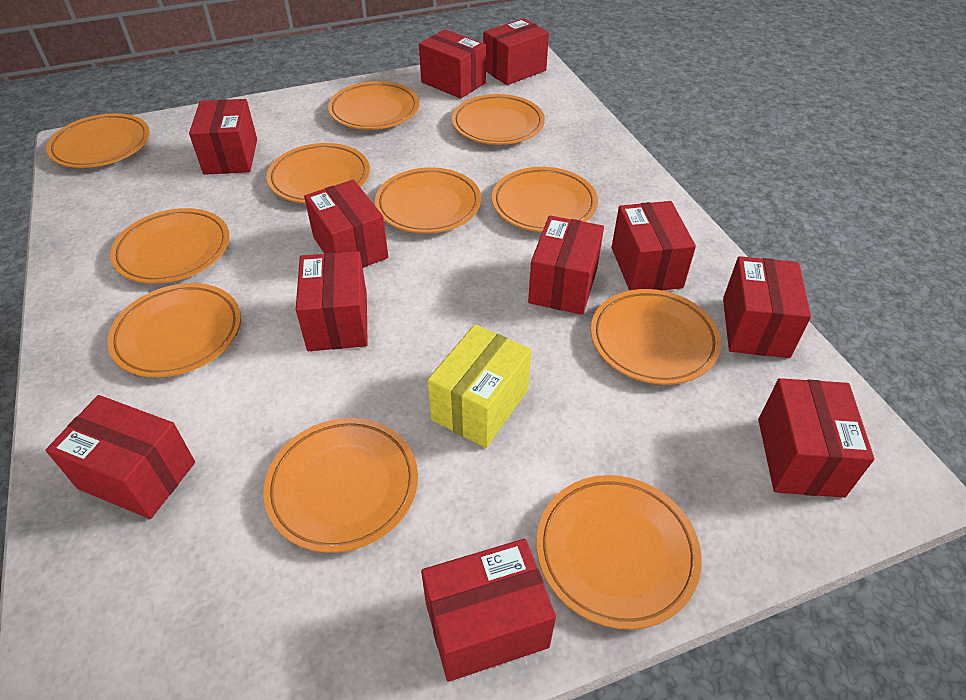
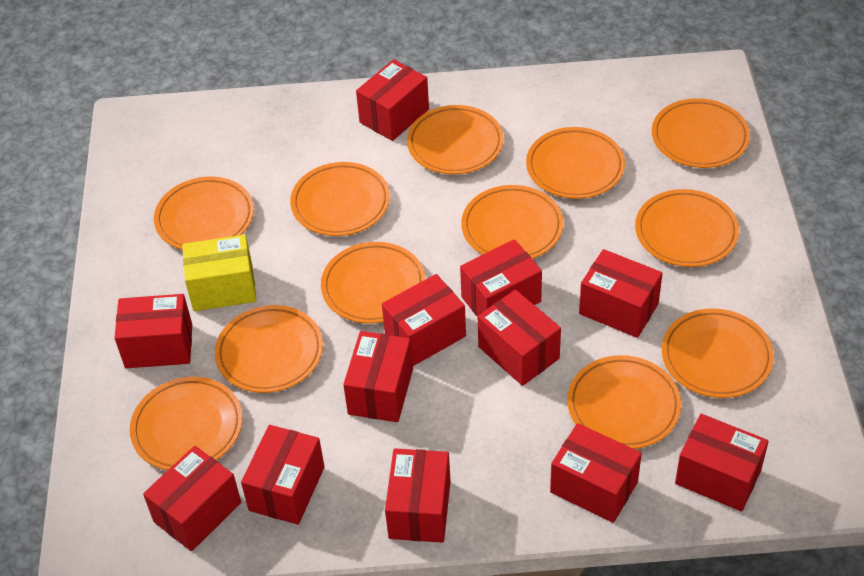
orange plate: [46,113,150,168] [107,283,241,377] [110,208,230,284] [263,418,418,553] [267,143,370,203] [328,81,419,130] [375,167,481,233] [452,94,545,145] [492,167,598,232] [537,475,702,630] [591,289,721,385] = 11 -> [130,377,242,470] [154,177,254,250] [215,305,323,393] [290,162,390,236] [321,242,425,324] [407,105,504,174] [461,185,563,259] [526,127,625,199] [567,355,681,449] [635,189,739,267] [652,98,750,168] [662,308,774,398] = 12
red box: [46,395,195,519] [189,99,257,175] [296,251,368,351] [304,180,388,268] [419,29,486,99] [421,539,556,682] [483,18,549,85] [528,216,604,315] [612,201,696,290] [723,256,811,358] [758,378,874,498] = 11 -> [114,294,192,368] [143,446,241,551] [241,425,325,525] [343,331,413,422] [356,59,429,141] [382,274,466,366] [385,448,451,543] [460,239,542,317] [478,290,561,386] [550,423,642,523] [579,249,663,338] [675,414,769,512] = 12

